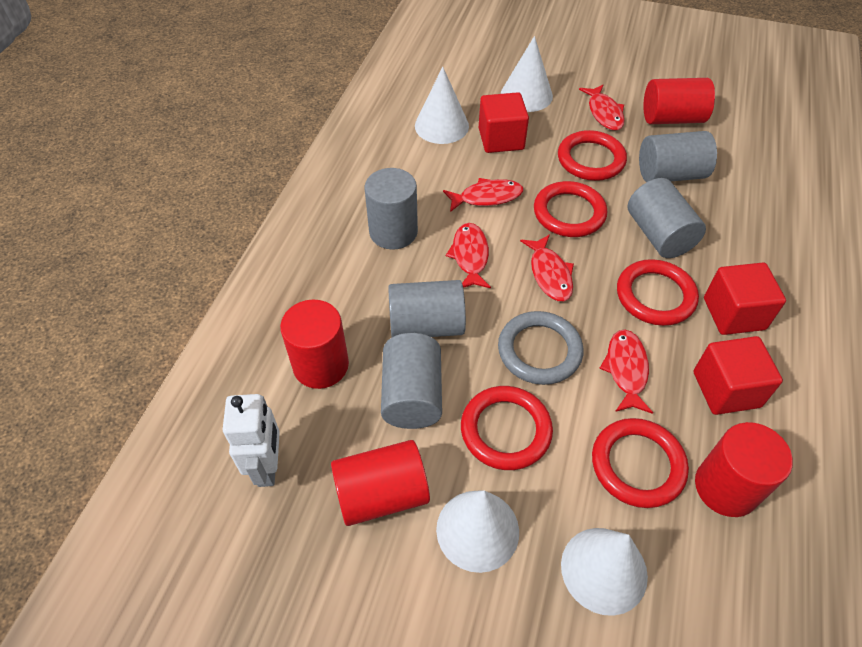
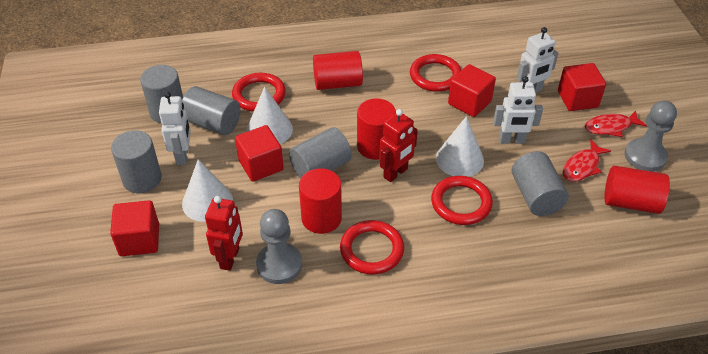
grey pawn: none = 0 -> [256,209,302,284] [625,101,677,172] = 2
grey ring: [498,311,583,385] = 1 -> none = 0
red cube: [479,92,529,153] [693,336,783,415] [704,263,786,335] = 3 -> [110,200,159,256] [235,125,284,182] [448,64,496,117] [558,63,606,111] = 4
red fish: [443,178,523,212] [446,223,491,289] [520,234,574,301] [579,85,625,130] [599,329,653,414] = 5 -> [563,140,611,182] [585,111,647,137] = 2
red ring: [461,386,553,470] [534,181,607,237] [558,130,627,181] [592,418,689,508] [617,259,699,326] = 5 -> [232,73,286,112] [340,220,404,274] [410,54,461,92] [431,176,493,225] = 4
red robot: none = 0 -> [205,196,243,271] [379,109,418,182] = 2
white cone: [415,67,469,144] [436,490,519,573] [501,36,553,112] [561,528,648,616] = 4 -> [182,159,233,222] [246,87,293,144] [436,116,484,177] = 3
white robot: [223,394,280,487] = 1 -> [159,92,191,165] [493,76,543,144] [517,27,558,92] = 3

